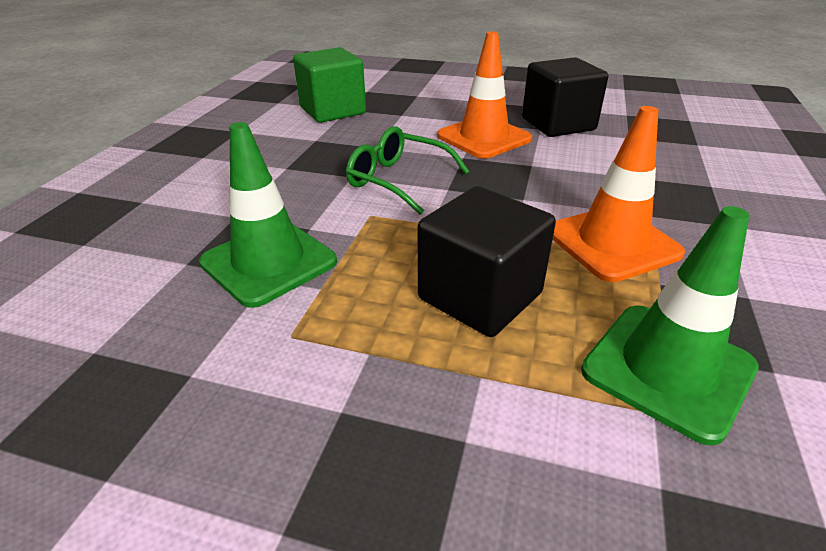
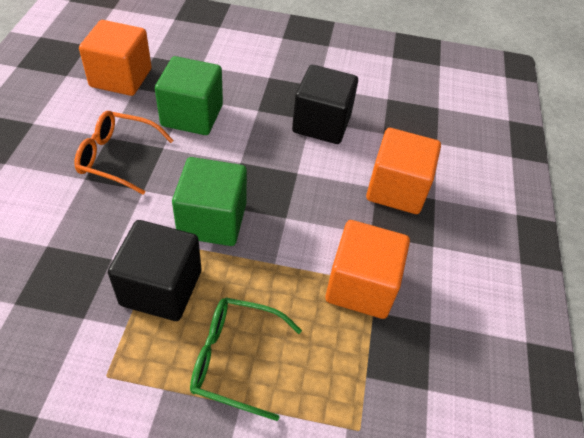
green cube: [293,47,366,123] = 1 -> [155,56,223,135] [172,157,247,246] = 2
green traffic cone: [199,122,337,308] [581,206,759,446] = 2 -> none = 0
orange cube: none = 0 -> [79,20,152,96] [325,220,410,319] [366,128,441,214] = 3
orange glasses: none = 0 -> [74,111,174,195] = 1
orange traffic cone: [437,31,532,159] [553,106,685,282] = 2 -> none = 0

